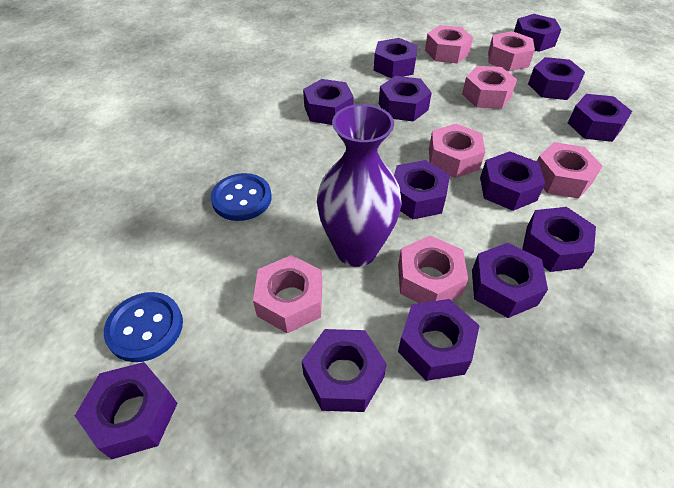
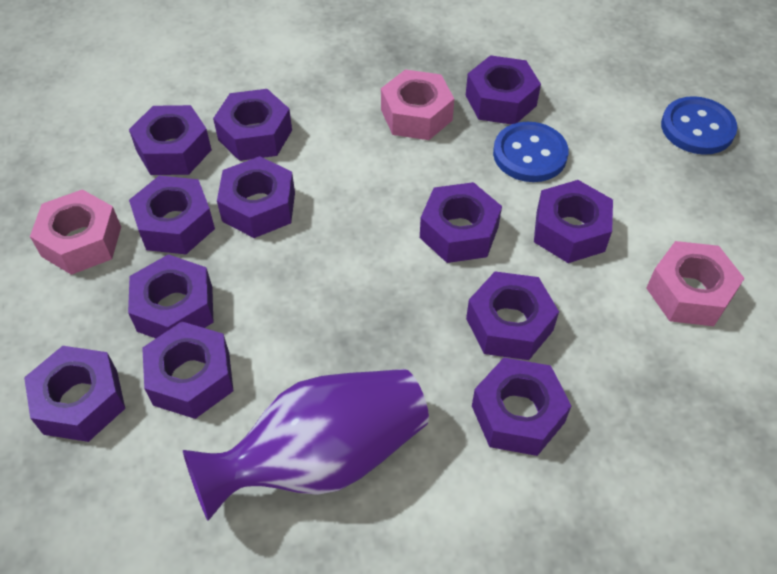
pink nut: [253,255,322,333] [398,235,468,303] [425,25,473,63] [429,124,485,178] [462,66,517,109] [488,31,535,71] [537,142,602,199] = 7 -> [30,189,121,275] [381,69,454,140] [646,241,744,326] = 3
purple nut: [75,362,178,459] [302,329,387,412] [303,79,354,125] [374,38,418,79] [379,76,432,122] [394,160,450,219] [398,299,480,381] [472,243,548,318] [480,151,545,211] [514,14,561,52] [522,207,596,272] [528,57,585,100] [568,94,632,142] = 13 -> [24,346,125,442] [128,254,213,338] [129,105,212,175] [129,175,215,254] [142,321,233,419] [213,89,292,161] [217,156,295,238] [420,182,502,263] [465,55,541,125] [466,271,559,360] [472,358,571,456] [534,180,613,263] = 12

